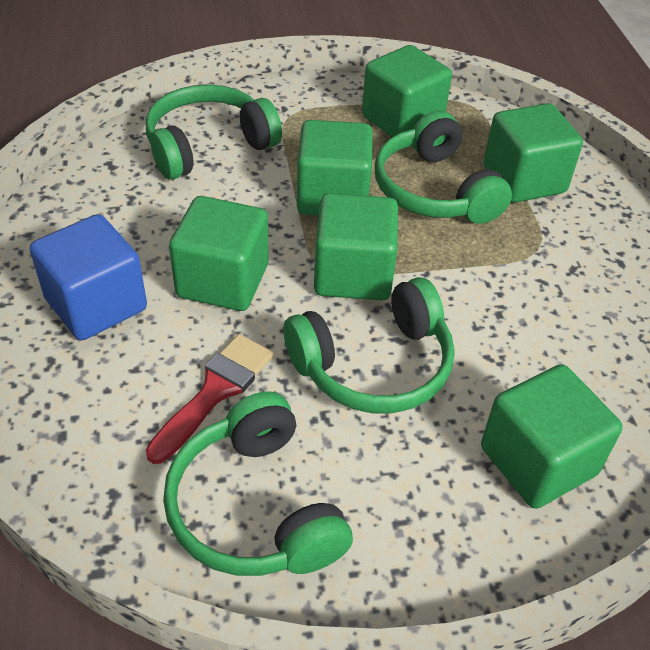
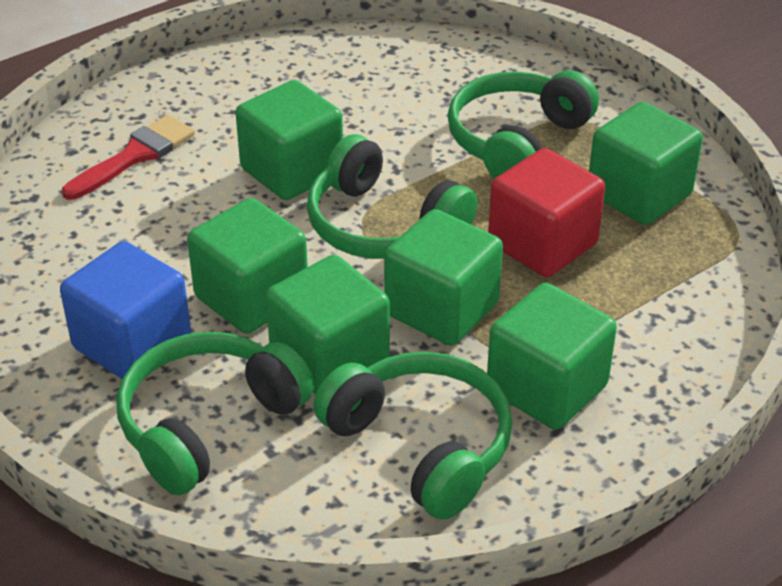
red cube: none = 0 -> [488,148,605,277] = 1

